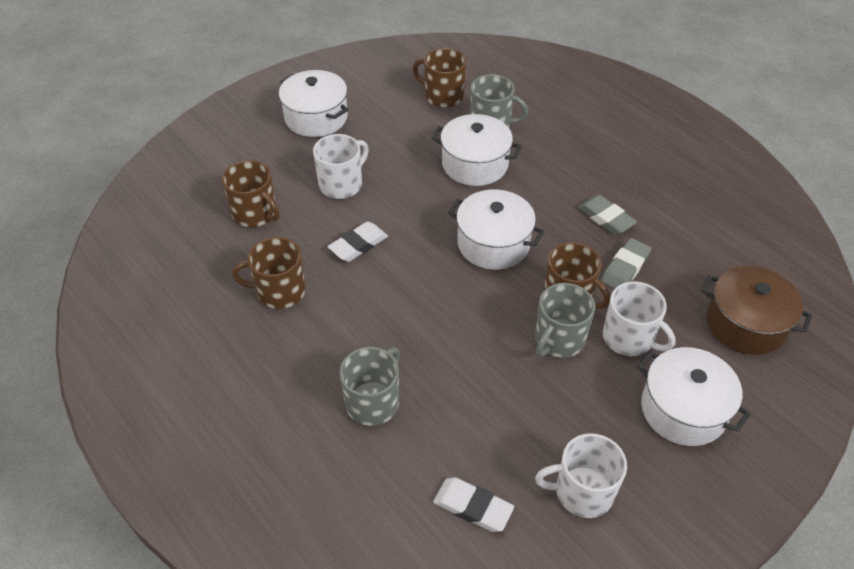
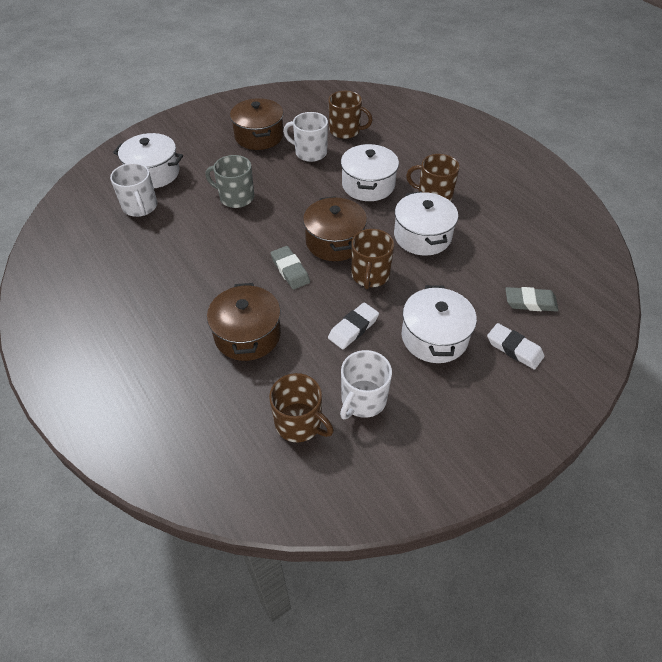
brown pot: [702,266,812,355] = 1 -> [207,283,281,361] [230,98,284,150] [303,196,367,261] = 3
grey mug: [339,347,400,426] [470,74,528,127] [535,283,595,358] = 3 -> [205,155,254,208] = 1

